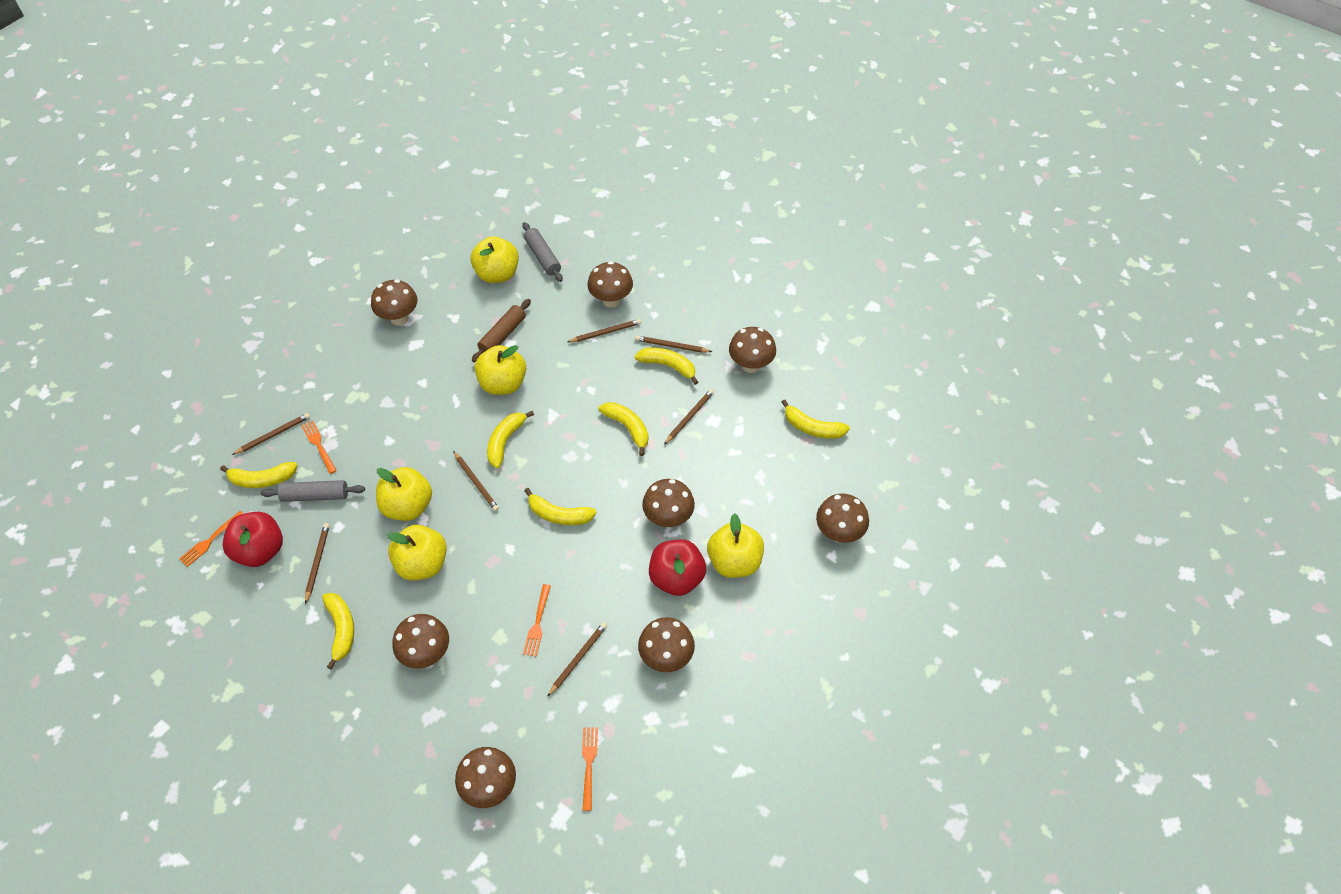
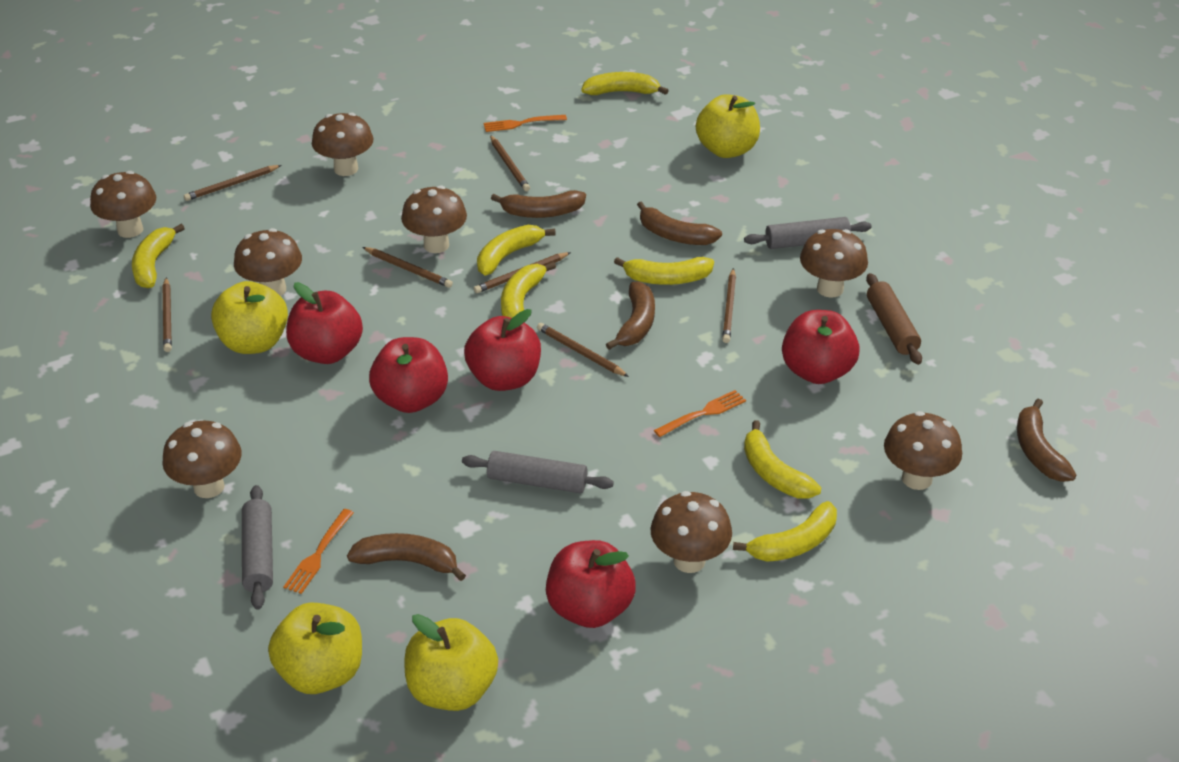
brown banana: none = 0 -> [347,533,466,581] [491,190,586,218] [606,281,655,350] [637,201,722,245] [1017,399,1076,482] = 5
grey rolling pin: [261,480,365,502] [522,222,563,282] = 2 -> [242,485,273,610] [462,451,614,494] [744,217,872,249] = 3
orange fork: [179,511,244,567] [301,420,337,474] [523,584,551,657] [582,728,598,811] = 4 -> [283,509,354,594] [483,115,567,132] [654,390,746,437] = 3
red apple: [222,512,283,567] [649,539,706,596] = 2 -> [286,282,363,364] [369,337,448,413] [464,309,541,391] [546,540,636,628] [782,310,860,384] = 5
yellow apple: [376,467,432,521] [387,525,447,581] [471,236,519,283] [475,345,526,395] [707,513,764,578] = 5 -> [211,281,288,354] [268,602,362,694] [404,614,498,711] [696,94,760,158] = 4

